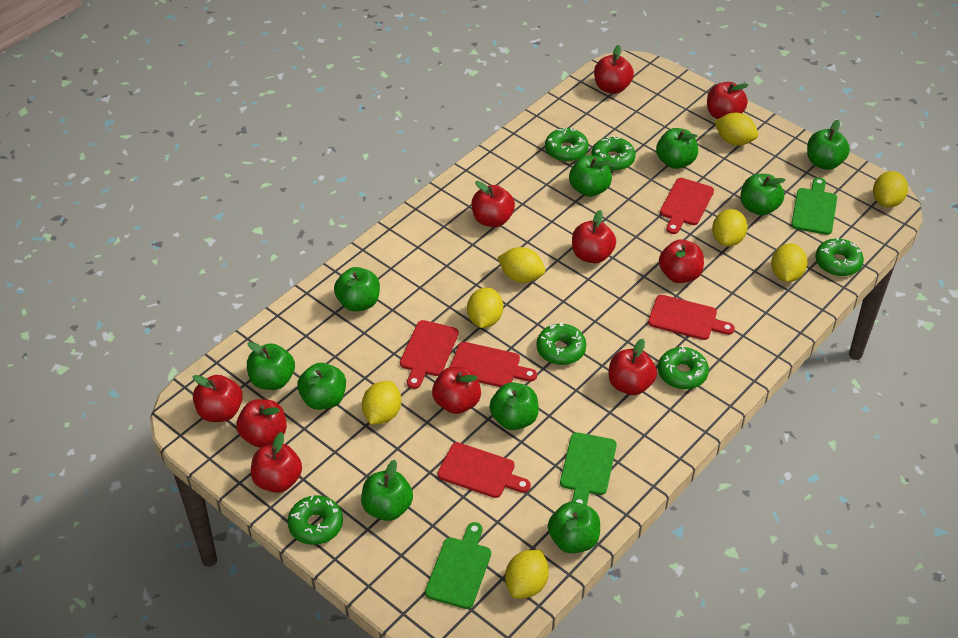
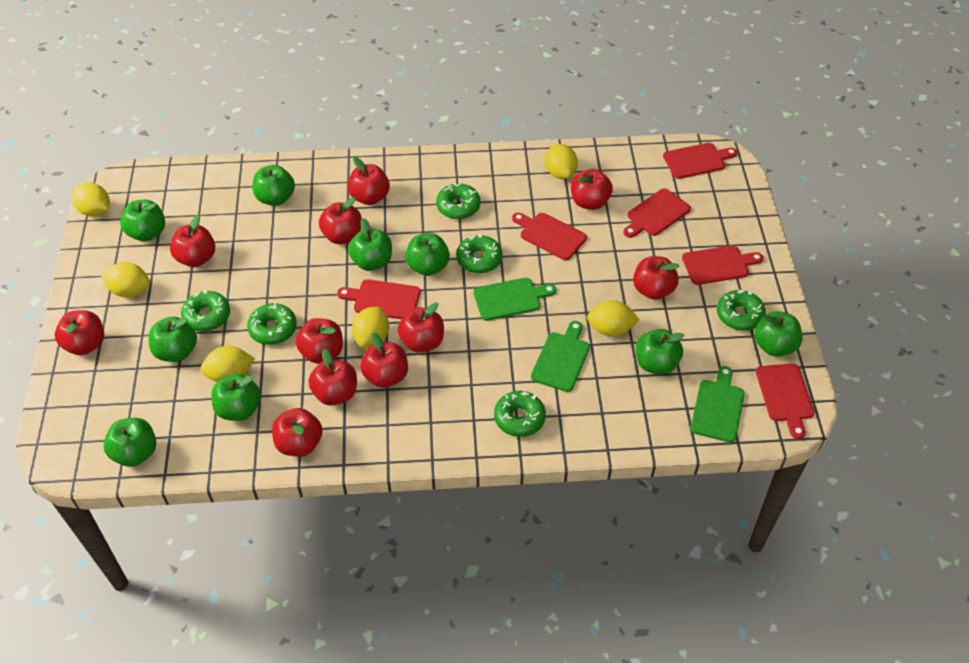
green apple: [247,342,295,390] [297,363,346,410] [334,267,380,312] [361,460,413,521] [489,382,539,430] [548,502,600,553] [569,155,612,197] [656,128,698,169] [740,174,785,216] [807,120,850,170] = 10 -> [103,418,156,467] [120,200,165,242] [149,317,197,362] [211,374,261,421] [253,165,295,206] [348,218,392,271] [405,233,450,276] [636,329,684,375] [754,311,803,357] = 9
red apple: [192,375,243,422] [236,399,287,447] [251,432,302,493] [432,367,481,414] [472,181,515,227] [572,210,616,264] [594,45,634,94] [609,339,657,395] [659,239,704,283] [707,82,748,119] = 10 -> [55,310,104,355] [170,215,215,267] [272,408,323,457] [296,318,343,364] [308,349,357,406] [319,197,362,244] [347,157,390,205] [360,333,408,388] [397,303,444,353] [571,169,613,210] [633,256,679,300] = 11
red cutting board: [400,320,459,389] [437,442,531,498] [450,342,537,387] [648,295,735,340] [660,178,714,234] = 5 -> [337,279,420,319] [512,213,587,260] [623,188,691,238] [663,143,737,179] [682,245,763,285] [756,363,815,439] = 6
yellow lemon: [362,381,401,424] [467,287,503,328] [497,247,545,283] [505,550,549,599] [712,209,748,247] [714,113,758,146] [771,243,807,282] [873,171,908,208] = 8 -> [71,182,110,216] [101,262,150,298] [200,346,255,382] [352,307,389,348] [545,144,578,179] [587,300,639,337] = 6

